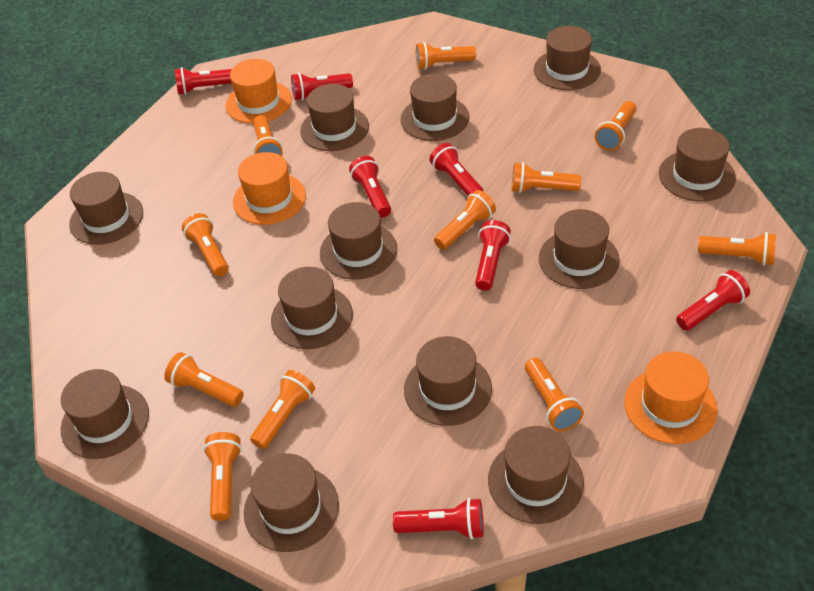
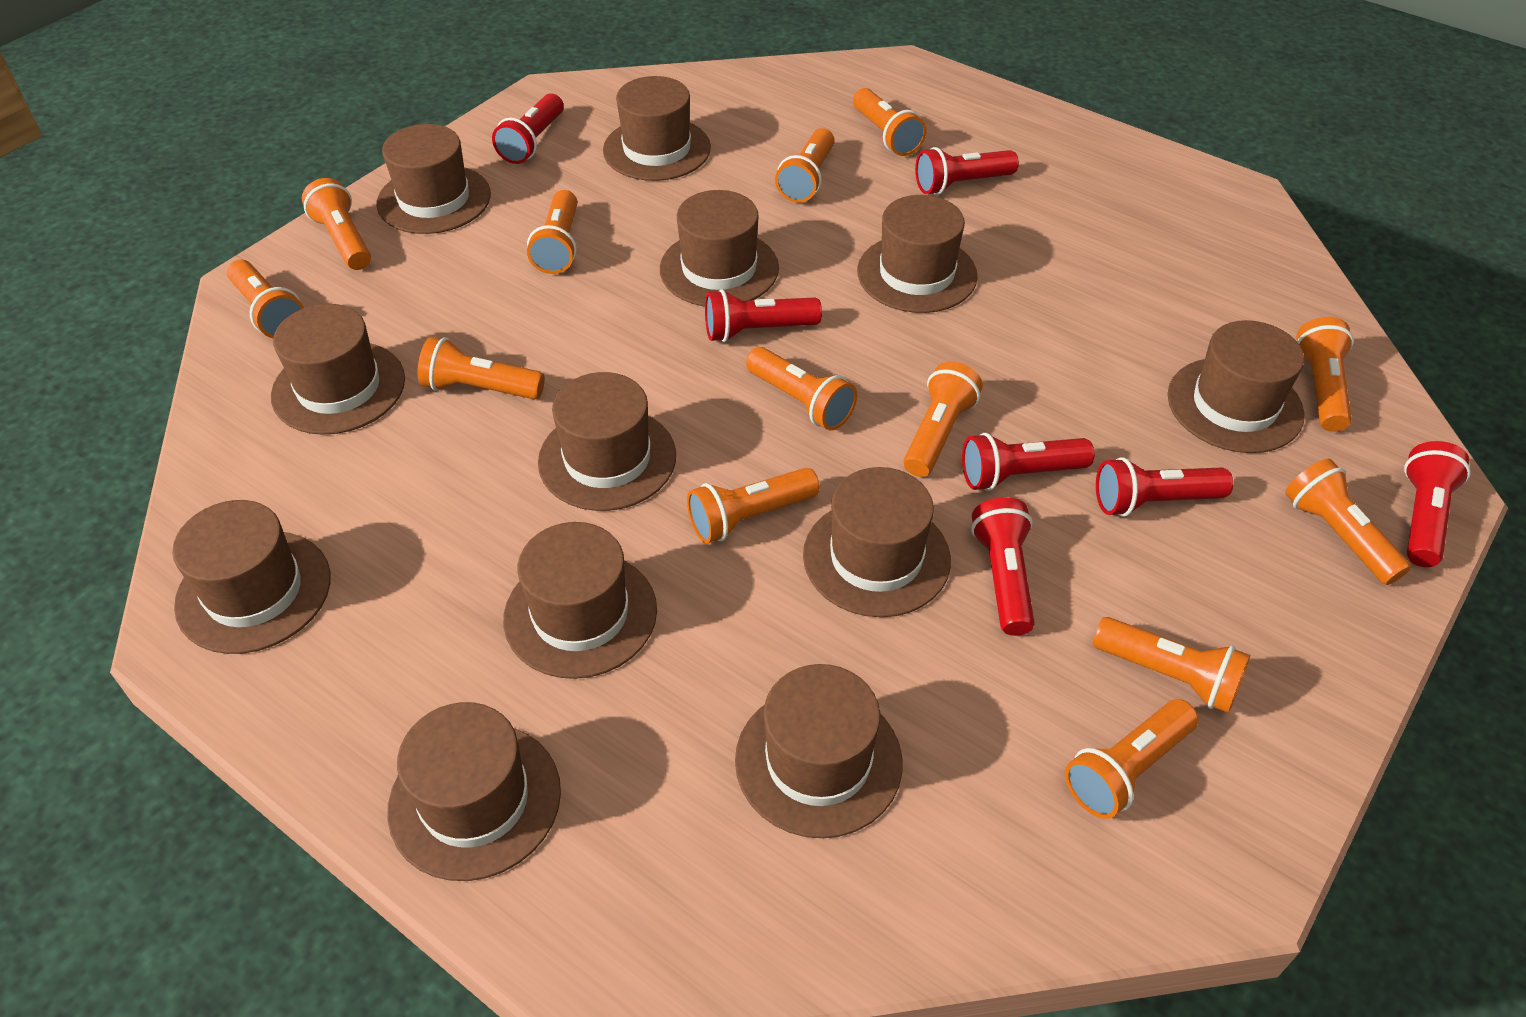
orange flashlight: [164,352,244,407] [182,213,229,277] [203,432,242,521] [250,370,315,449] [253,115,283,156] [416,42,476,70] [434,190,496,250] [512,162,581,193] [525,358,584,431] [595,101,637,151] [698,232,776,266] = 11 -> [227,260,304,338] [302,178,371,270] [417,337,545,399] [527,190,577,274] [687,468,820,543] [746,347,857,430] [775,128,835,203] [853,88,927,156] [904,361,983,477] [1065,699,1198,819] [1093,617,1250,713] [1285,459,1411,585] [1296,317,1354,432] = 13
orange hat: [225,59,292,124] [233,152,306,225] [624,351,718,444] = 3 -> none = 0

